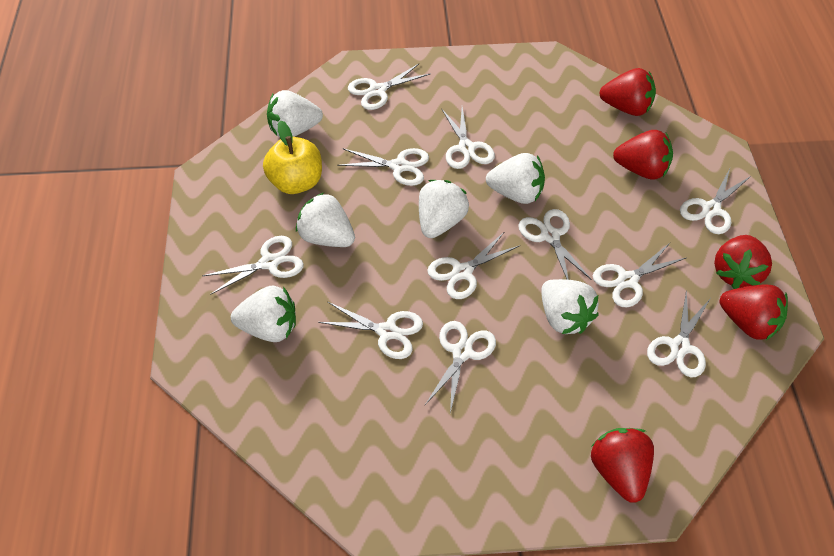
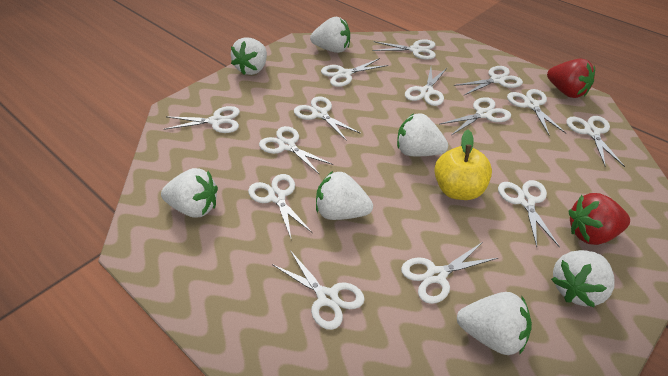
red strawberry: [591,428,654,503] [599,68,656,116] [613,130,673,179] [714,235,772,289] [720,284,788,340] = 5 -> [547,58,595,98] [568,193,630,245] = 2
white scissors: [202,236,304,295] [318,302,423,359] [337,148,429,186] [348,63,430,110] [425,321,496,413] [427,232,520,299] [441,107,495,169] [518,209,592,280] [593,243,687,307] [647,290,711,377] [680,168,751,234] = 11 -> [164,106,240,133] [248,174,312,241] [259,126,333,174] [272,250,365,330] [294,96,361,141] [321,58,388,87] [372,39,436,60] [401,242,498,304] [405,68,447,106] [440,97,511,135] [454,66,523,95] [498,180,560,247] [507,89,566,135] [566,116,625,167] = 14
white strawberry: [231,286,296,342] [267,90,323,137] [296,193,355,247] [419,180,469,238] [486,153,545,204] [541,279,599,334] = 6 -> [161,168,218,218] [231,37,267,75] [310,17,350,53] [316,171,373,220] [397,113,448,156] [457,292,532,355] [551,250,614,307] = 7

